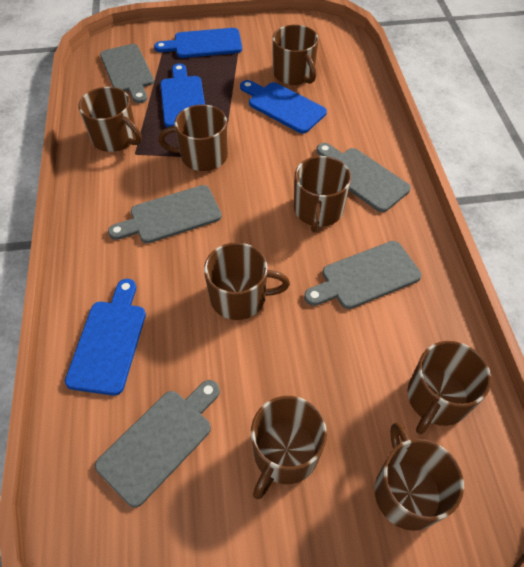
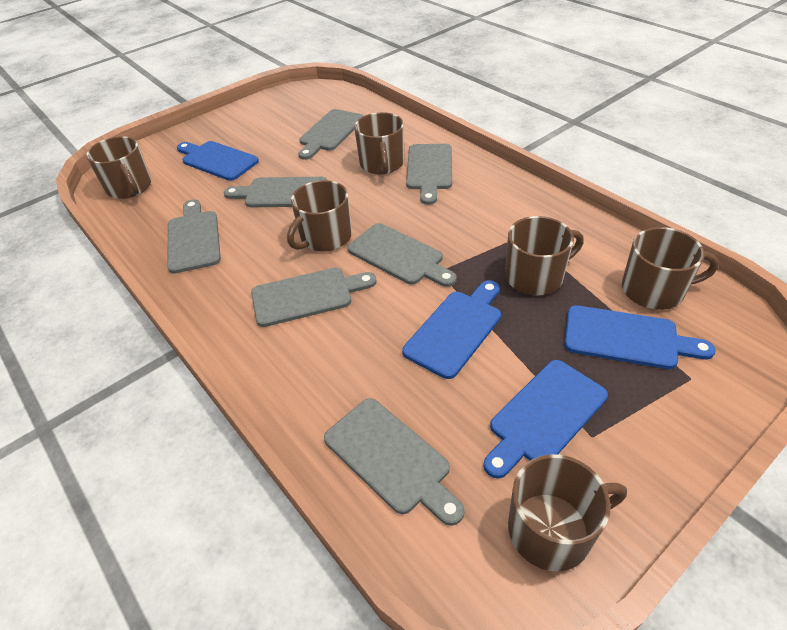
brown mug: [79,87,142,152] [158,104,228,171] [204,242,290,320] [251,396,327,499] [272,25,318,85] [294,156,351,232] [375,423,464,531] [407,341,491,434] = 8 -> [86,136,152,199] [287,180,352,252] [354,112,404,175] [505,216,584,295] [508,454,627,572] [622,227,719,310] = 6
grey cutting board: [95,380,220,508] [100,44,154,103] [108,185,222,243] [304,241,422,309] [316,143,411,212] = 5 -> [167,199,221,274] [224,177,327,207] [251,268,377,327] [298,109,363,160] [324,398,465,526] [347,223,457,287] [406,144,452,205] = 7

